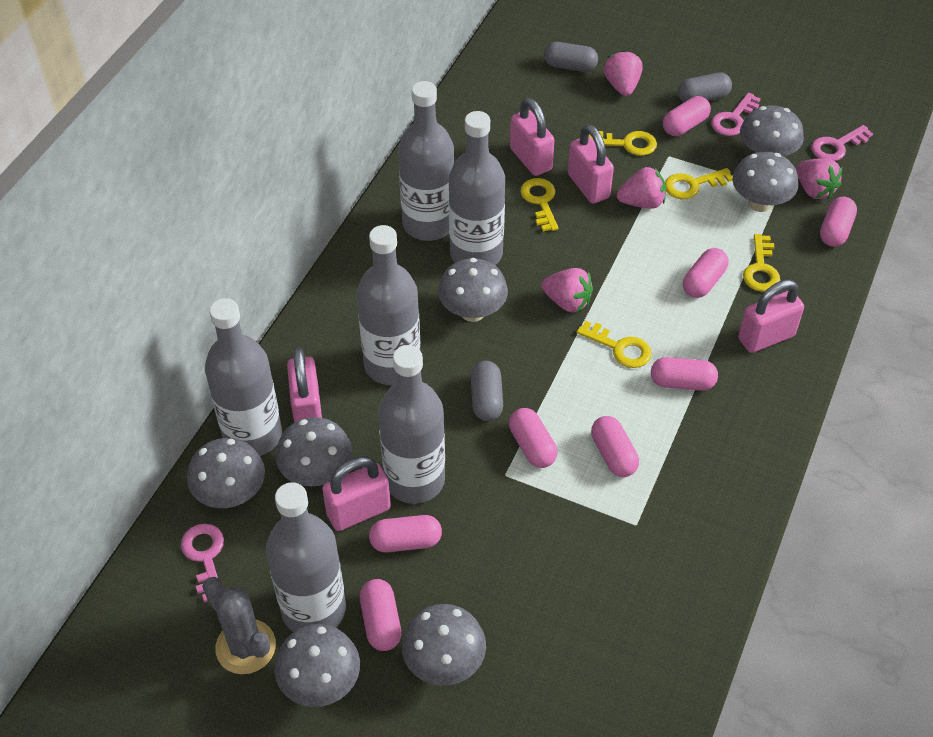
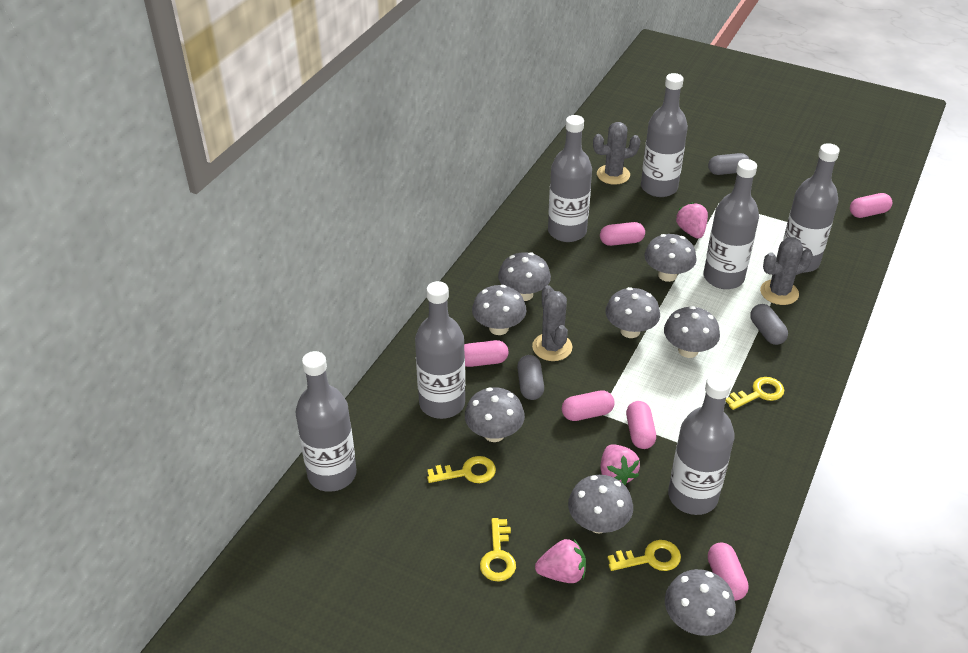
grey bottle: [205,298,282,456] [266,482,346,632] [357,225,420,385] [378,345,445,504] [398,81,454,241] [449,111,505,265] = 6 -> [296,351,357,492] [415,281,465,419] [548,115,592,242] [641,73,688,197] [668,374,735,515] [704,159,759,289] [783,143,840,273] = 7
grey cactus: [202,577,276,674] = 1 -> [532,285,572,361] [593,122,641,185] [760,237,813,305] = 3
grey mushroom: [187,438,265,508] [275,624,360,707] [276,417,352,486] [402,604,486,686] [438,258,508,322] [732,151,798,212] [740,105,804,156] = 7 -> [465,387,525,442] [472,285,526,335] [498,252,551,301] [568,475,633,534] [605,287,660,338] [645,234,697,282] [664,306,720,358] [665,569,736,636] = 8
pink capsule: [360,579,401,651] [369,515,442,552] [509,408,557,468] [591,416,639,477] [651,357,718,391] [663,96,711,136] [683,248,728,298] [820,197,857,247] = 8 -> [464,340,508,367] [562,391,615,421] [600,222,645,246] [626,401,656,449] [708,542,749,601] [850,193,892,218] = 6
pink key: [181,524,224,602] [711,93,761,136] [811,125,873,161] = 3 -> none = 0
pink padlock: [287,348,322,423] [322,457,391,531] [510,98,554,176] [568,124,614,204] [738,280,804,353] = 5 -> none = 0
pink strawberry: [542,268,593,312] [604,50,643,96] [617,167,666,209] [796,158,842,199] = 4 -> [535,539,586,583] [600,444,640,485] [676,202,708,239] = 3
yellow key: [521,178,558,232] [577,321,652,368] [589,131,657,156] [665,168,733,199] [743,234,780,292] = 5 -> [427,456,496,483] [480,518,516,582] [608,540,681,571] [726,377,784,410] = 4

